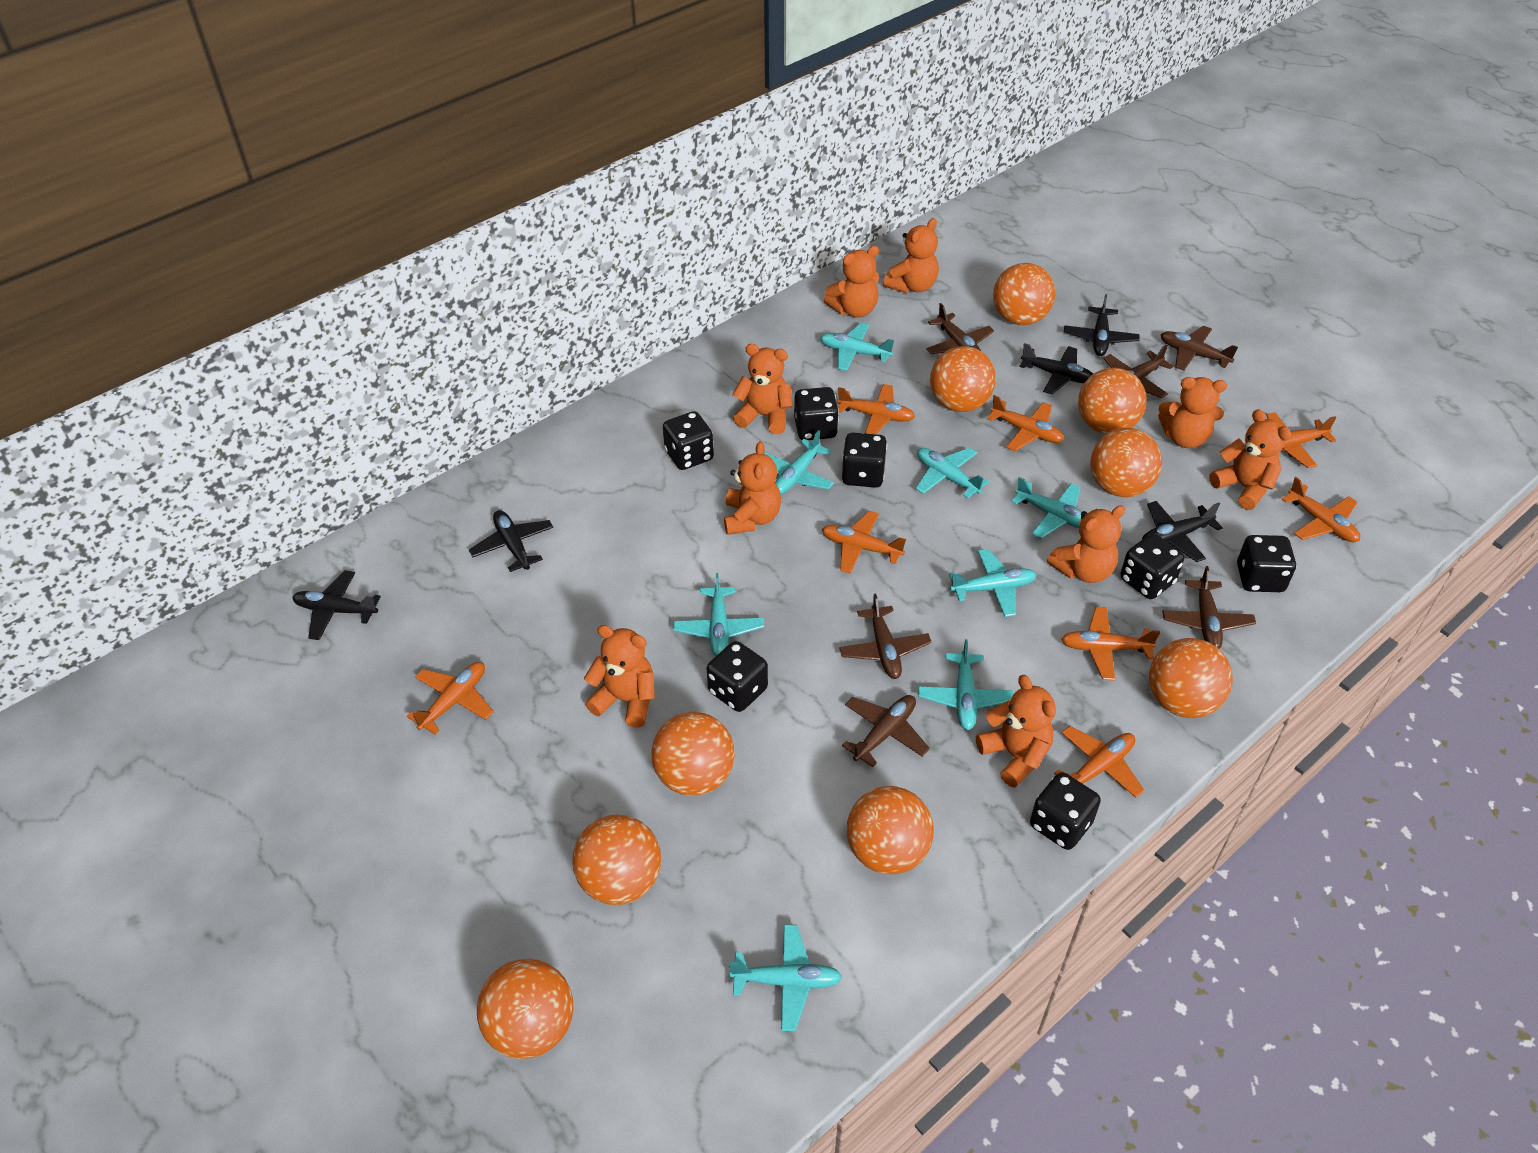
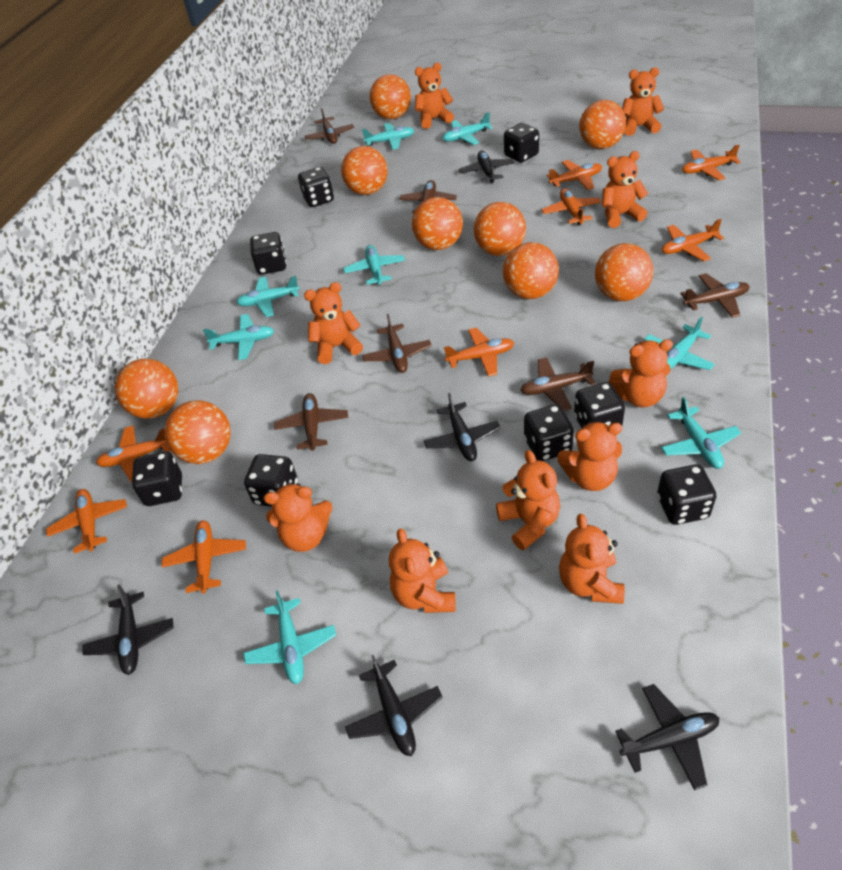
black dice: [663,411,714,470] [707,641,768,712] [794,387,839,440] [841,433,887,488] [1030,772,1101,850] [1120,534,1184,599] [1237,535,1296,592] = 7 -> [132,452,182,506] [244,454,298,507] [250,232,286,275] [298,167,334,207] [504,123,539,163] [524,404,574,461] [574,382,625,428] [657,464,717,525] = 8
orange teddy bear: [584,625,655,728] [724,441,781,535] [732,344,793,434] [824,246,879,318] [883,218,939,293] [976,675,1056,788] [1047,505,1125,583] [1158,377,1227,448] [1209,409,1291,510] = 9 -> [264,483,333,552] [304,282,363,364] [389,528,455,613] [415,63,454,129] [496,450,560,551] [557,422,622,491] [559,514,625,604] [602,151,648,228] [609,339,673,408] [622,67,664,136] = 10

